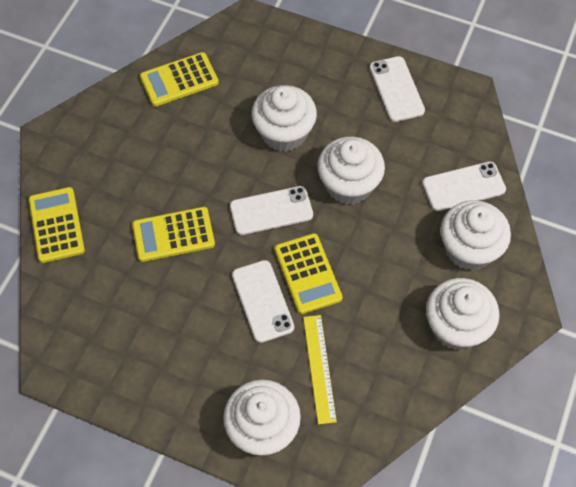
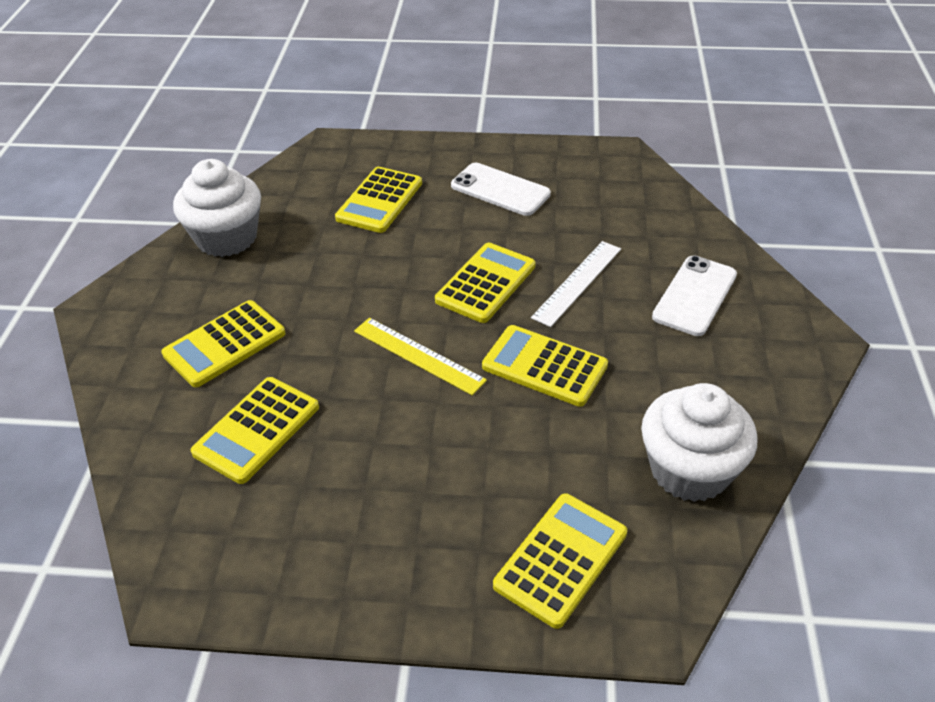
white cupcake: [223,380,301,455] [251,85,317,152] [317,136,385,204] [426,278,500,350] [440,200,511,270] = 5 -> [173,159,261,257] [641,383,757,502] = 2
white phone: [230,186,313,235] [232,260,294,343] [370,56,425,122] [422,162,506,211] = 4 -> [451,163,551,216] [652,256,737,336] = 2
white ruler: none = 0 -> [531,241,621,327] = 1
yellow calculator: [29,187,85,263] [132,207,215,262] [140,52,219,106] [275,233,343,314] = 4 -> [161,300,285,387] [191,377,319,484] [335,167,422,233] [435,243,536,323] [482,325,608,407] [493,493,627,629] = 6

